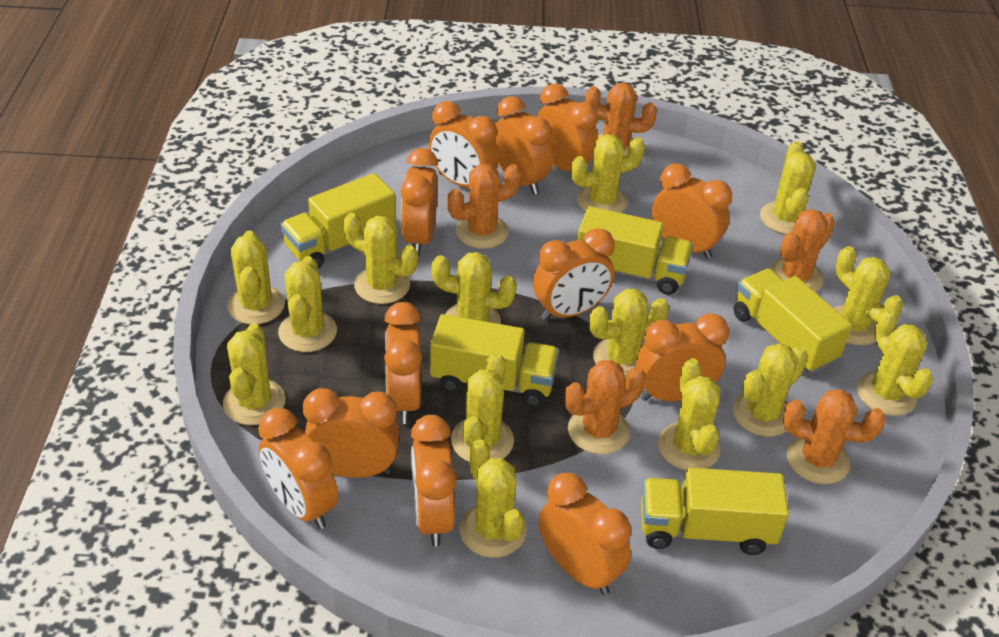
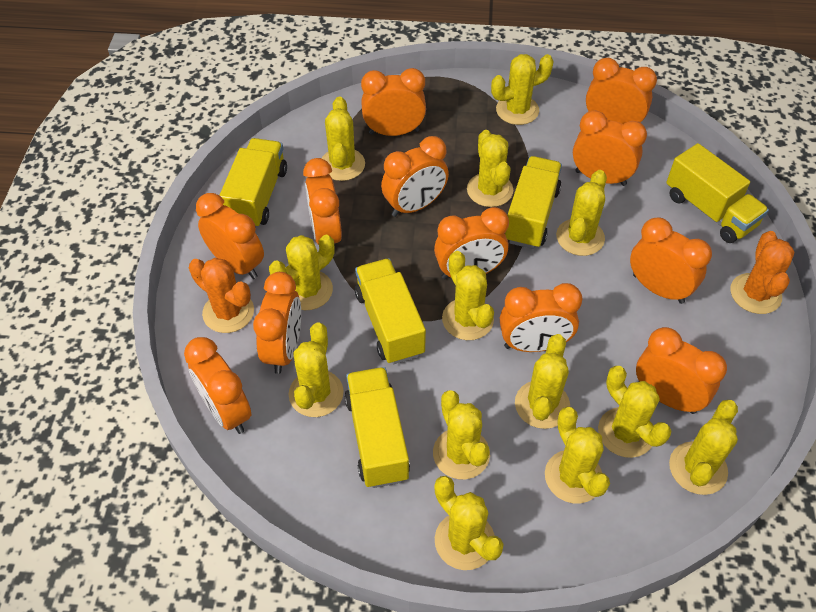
orange cactus: [447,164,521,249] [564,360,646,454] [585,83,657,156] [769,209,835,292] [783,389,886,484] = 5 -> [189,258,254,333] [730,231,795,314] = 2
yellow cactus: [223,323,285,425] [227,231,285,324] [278,256,337,352] [343,213,418,304] [431,252,517,324] [451,353,514,462] [460,439,527,558] [571,135,645,213] [589,289,669,378] [658,358,721,470] [733,343,808,437] [760,141,816,234] [834,246,903,345] [857,309,933,416] = 14 -> [269,235,335,310] [289,322,344,417] [321,97,365,181] [433,390,490,479] [434,476,504,570] [442,251,494,340] [467,130,513,207] [491,54,554,125] [515,334,570,429] [545,407,610,503] [556,170,607,256] [598,366,672,458] [669,400,738,495] = 13

